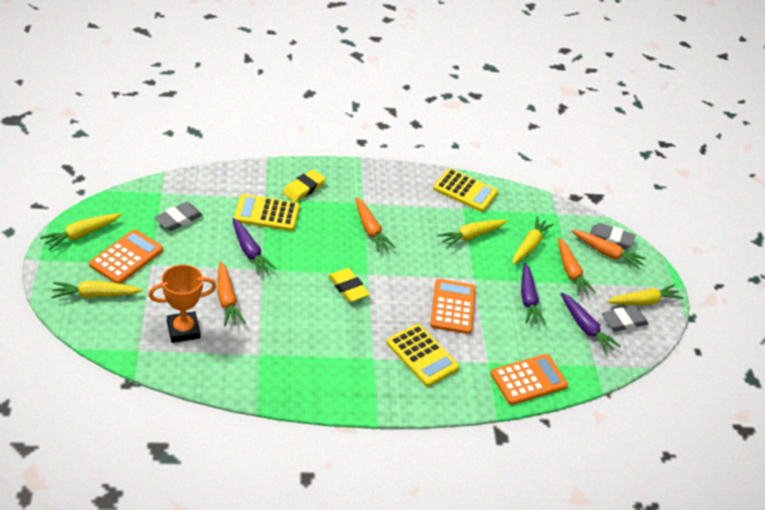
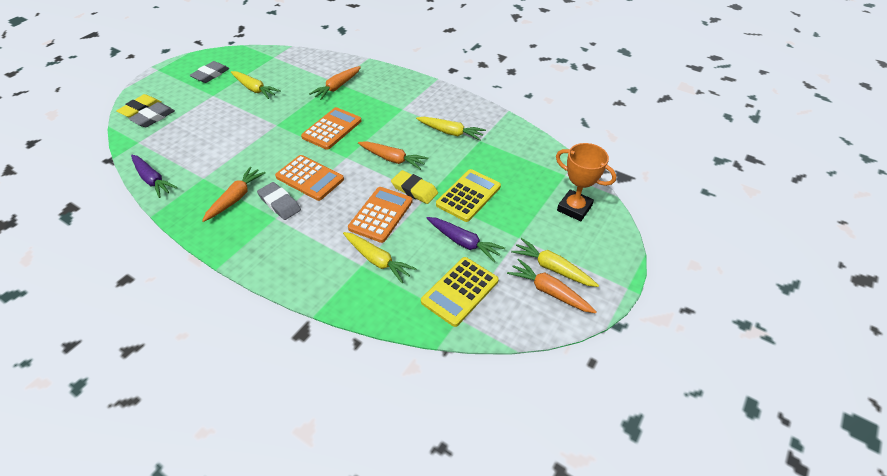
purple carrot: [232,218,276,275] [521,263,546,324] [561,292,621,354] = 3 -> [131,155,178,198] [427,217,505,262] = 2
yellow calculator: [234,194,300,231] [386,324,459,387] [433,168,498,212] = 3 -> [421,257,499,327] [436,169,501,222] = 2
yellow carrot: [40,213,122,250] [51,280,143,298] [438,220,507,248] [513,216,554,265] [607,284,683,305] = 5 -> [231,71,281,99] [343,232,417,283] [416,117,486,141] [511,238,599,287] = 4

